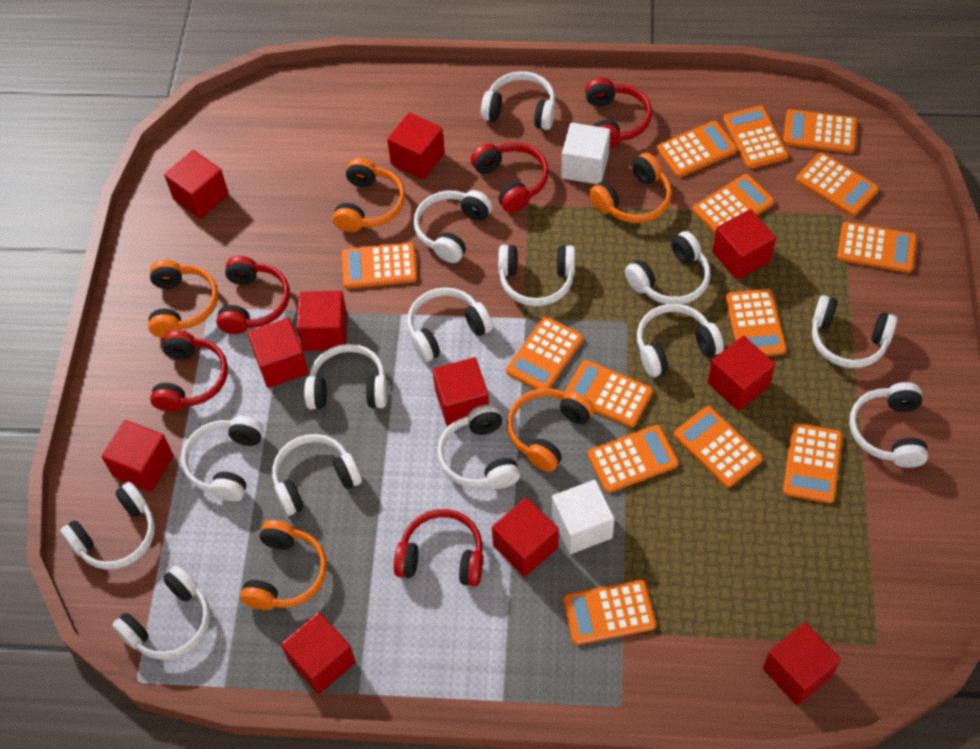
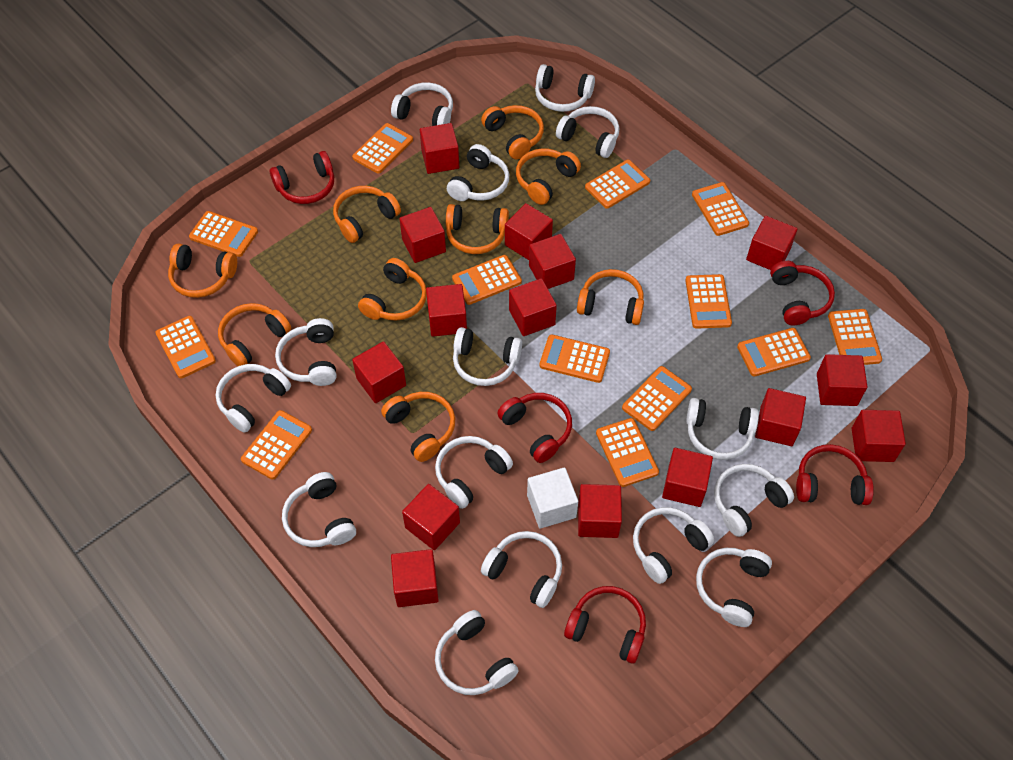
orange calculator: [342,242,417,289] [506,316,583,389] [563,579,656,645] [565,360,653,428] [587,425,679,493] [657,121,737,177] [674,406,763,488] [693,174,775,233] [723,106,788,169] [725,288,787,356] [783,109,857,153] [783,423,842,503] [796,153,879,216] [837,222,917,273] = 14 -> [155,316,216,379] [189,211,258,257] [241,410,312,480] [352,123,413,174] [452,255,522,305] [539,334,610,383] [585,160,650,209] [596,418,659,487] [622,366,692,431] [685,274,732,329] [692,182,749,236] [737,328,811,376] [828,309,882,365] = 13
orange headphones: [148,260,218,338] [240,520,327,610] [333,158,405,232] [507,388,595,472] [589,153,672,223] = 5 -> [168,244,237,298] [218,303,291,366] [333,186,401,243] [358,258,427,321] [381,392,455,462] [446,204,509,254] [481,105,544,160] [516,148,581,205] [577,269,644,325] = 9
red cube: [102,420,174,492] [164,150,229,219] [248,318,309,388] [281,612,356,694] [296,291,348,351] [387,113,445,179] [433,357,489,427] [492,498,559,577] [708,336,775,411] [712,209,776,280] [763,622,841,705] = 11 -> [352,341,406,403] [391,549,439,607] [399,207,446,263] [402,484,460,550] [420,123,459,174] [426,284,467,337] [505,203,553,260] [509,278,557,336] [529,234,576,289] [578,484,622,538] [662,448,713,507] [746,216,798,270] [755,388,806,446] [817,354,867,406] [852,410,906,462] = 15
white cube: [552,480,614,554] [562,123,610,184] = 2 -> [527,467,578,529] = 1
white headphones: [60,482,155,570] [112,566,210,660] [181,416,264,501] [272,434,362,516] [304,344,387,409] [407,287,493,362] [413,190,493,263] [437,404,520,489] [481,71,555,130] [498,245,575,306] [625,231,710,304] [637,304,724,377] [812,295,897,368] [849,382,928,468] = 14 -> [216,364,291,433] [275,318,336,386] [282,472,356,547] [391,82,453,126] [435,436,513,509] [435,610,519,695] [447,144,509,201] [453,327,522,386] [481,531,562,608] [535,64,595,112] [556,106,619,158] [633,507,714,584] [686,398,759,460] [696,548,772,627] [714,464,794,537] = 15

